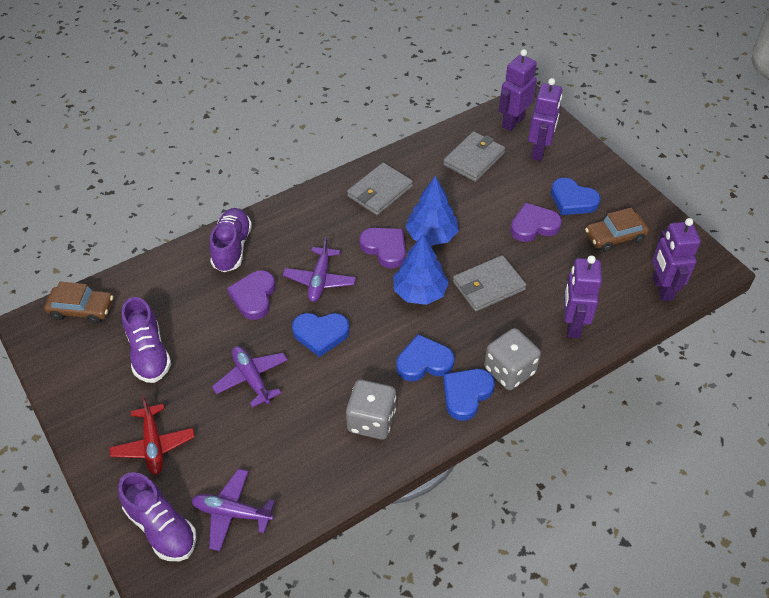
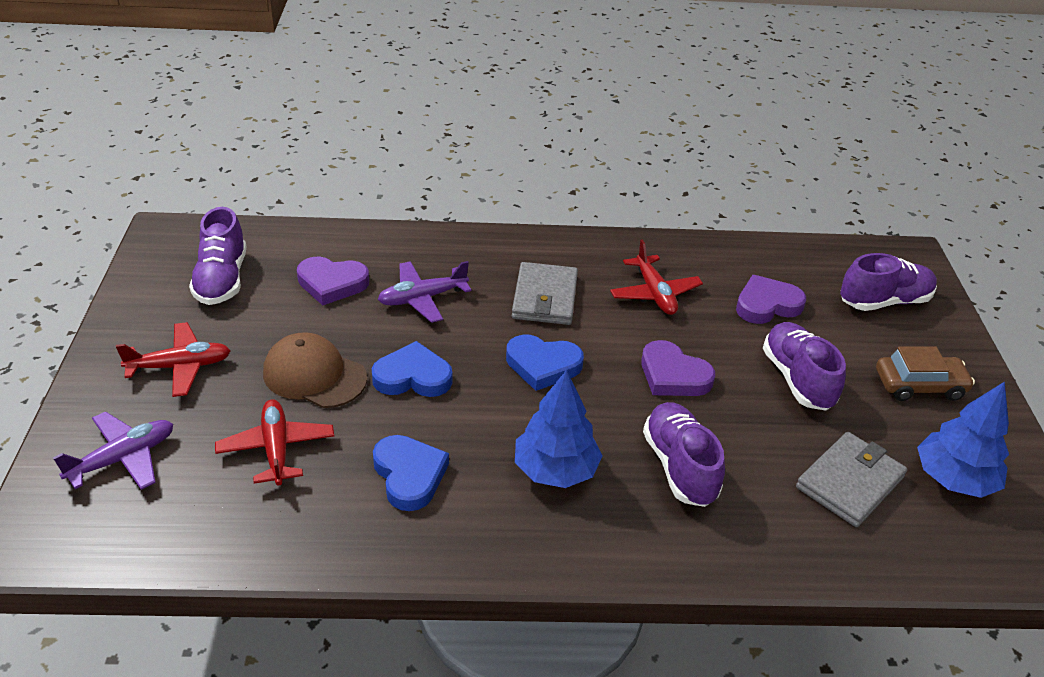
blue heart: [292,313,350,357] [396,334,455,381] [443,369,495,421] [551,178,601,215] = 4 -> [372,341,452,397] [373,435,449,511] [506,335,584,391] = 3
brown cap: none = 0 -> [263,332,367,408] = 1
brown car: [44,281,113,324] [585,208,649,252] = 2 -> [876,346,975,401] = 1
grey dice: [346,380,396,439] [484,328,541,390] = 2 -> none = 0
grey wallet: [347,163,413,215] [443,131,505,182] [453,255,527,312] = 3 -> [512,262,578,325] [796,432,907,527] = 2
purple plane: [192,469,275,551] [212,346,288,408] [283,237,356,302] = 3 -> [53,412,173,490] [378,261,471,323] = 2
purple robot: [499,49,537,131] [528,78,562,161] [564,255,602,338] [652,218,701,301] = 4 -> none = 0
purple shoe: [118,472,196,561] [122,297,171,383] [209,208,252,272] = 3 -> [189,207,246,305] [643,402,725,507] [763,322,846,410] [840,253,937,311] = 4
red plane: [109,396,195,475] = 1 -> [116,322,231,397] [215,399,334,485] [610,240,703,315] = 3

